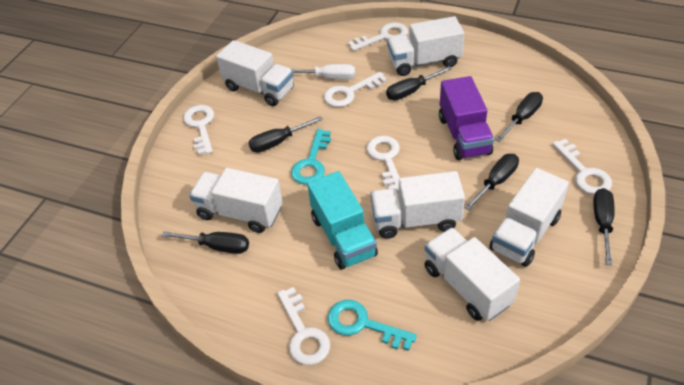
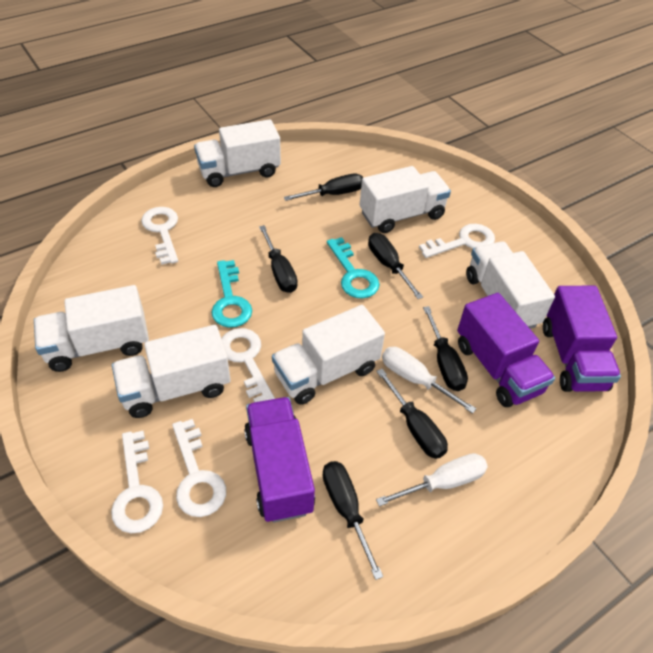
purple truck: [439,76,494,160] = 1 -> [244,397,315,523] [457,293,555,407] [543,286,621,392] = 3
turquoise truck: [307,171,378,269] = 1 -> none = 0
white key: [183,105,214,155] [277,287,330,365] [324,72,387,107] [348,22,408,51] [366,136,400,191] [552,139,612,195] = 6 -> [111,431,163,533] [141,207,178,265] [172,419,226,517] [221,328,275,402] [419,224,495,258] = 5
white screwdriver: [293,64,355,80] = 1 -> [376,453,488,507] [382,347,476,414] = 2

